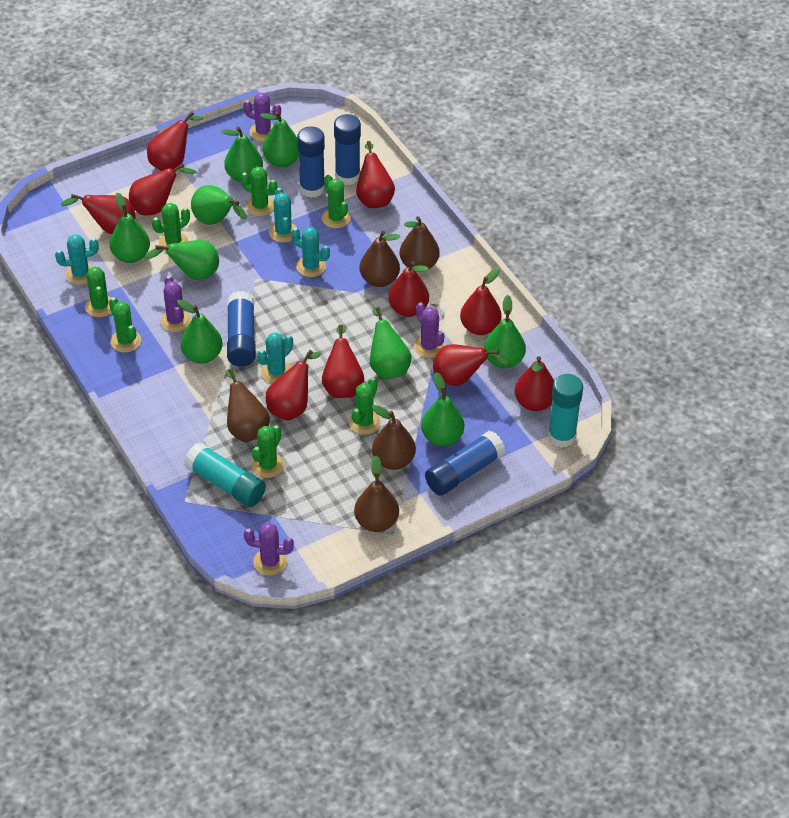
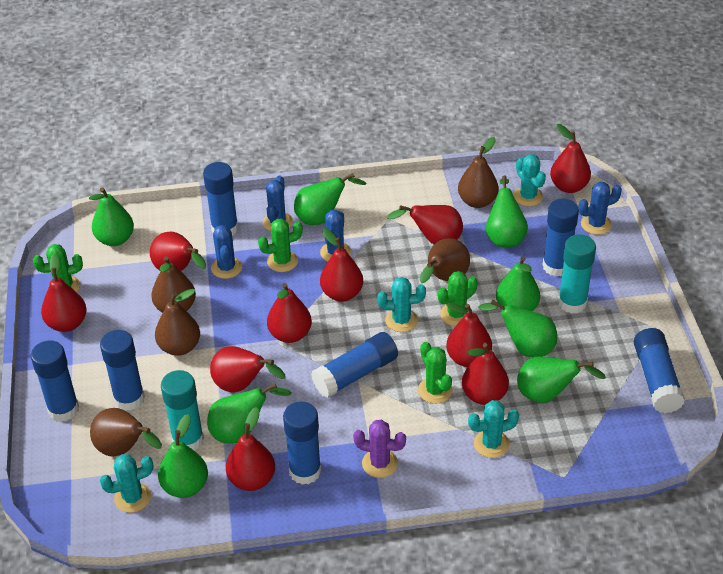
blue cactus: none = 0 -> [211,225,242,279] [263,175,293,231] [320,210,351,262] [578,182,622,235] = 4
blue glue stick: [227,291,256,366] [297,126,325,198] [334,114,361,185] [425,431,506,496] = 4 -> [31,340,79,422] [100,330,145,411] [203,162,238,236] [283,401,321,485] [311,332,398,398] [542,199,579,276] [634,328,685,413] = 7
green cactus: [85,266,111,317] [109,297,141,353] [152,203,190,251] [241,167,277,216] [252,425,284,478] [322,175,351,228] [349,377,381,435] = 7 -> [33,244,83,292] [258,219,303,272] [418,342,453,404] [438,271,478,326] = 4
green pear: [110,193,150,263] [144,240,219,280] [177,300,223,364] [191,185,247,225] [221,127,263,182] [260,111,299,167] [370,307,412,379] [421,372,464,446] [484,295,526,368] = 9 -> [89,187,134,246] [158,414,208,498] [207,383,292,444] [294,173,367,225] [478,300,557,357] [486,176,528,247] [496,256,540,311] [517,356,606,403] = 8
purple cactus: [160,276,191,332] [243,93,281,141] [244,523,294,576] [414,303,445,358] = 4 -> [353,420,406,478] = 1

